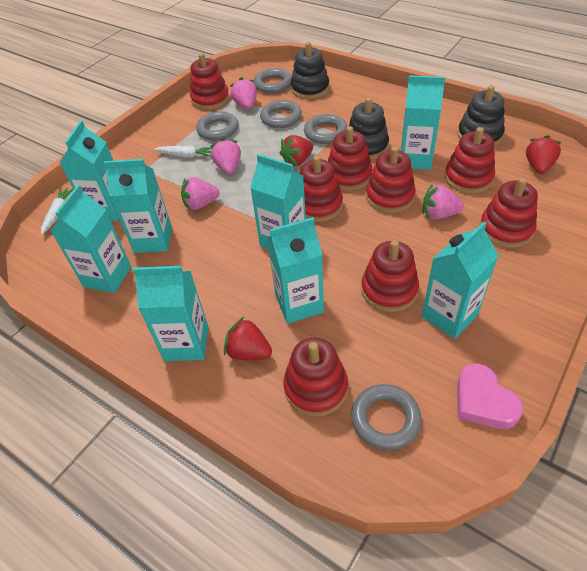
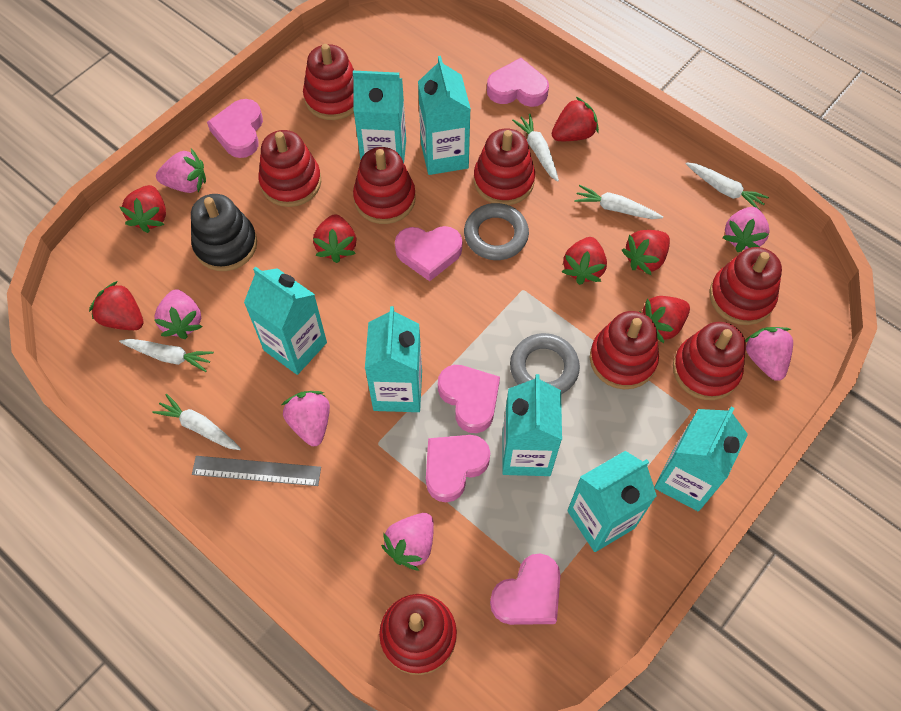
black stacking toy: [291,42,329,99] [349,97,389,160] [457,85,505,146] = 3 -> [191,194,257,271] = 1
grey ring: [196,112,238,141] [253,68,292,93] [260,100,302,128] [304,114,347,144] [351,384,422,450] = 5 -> [464,203,529,260] [510,333,580,394] = 2
grey ruler: none = 0 -> [192,456,321,486] = 1
pink heart: [457,363,523,429] = 1 -> [207,99,263,158] [395,226,462,281] [426,435,490,502] [438,365,500,433] [487,58,549,107] [490,554,561,625] = 6
pink strawberry: [181,177,220,210] [210,138,241,174] [230,77,257,109] [423,184,464,219] = 4 -> [154,289,202,339] [156,149,206,193] [282,391,330,446] [381,513,434,571] [722,207,770,252] [745,327,793,381] = 6
red strawberry: [224,316,272,360] [279,135,313,166] [526,135,562,174] = 3 -> [89,281,144,330] [120,185,166,233] [313,214,356,263] [552,97,599,141] [562,237,607,285] [622,230,670,275] [641,296,690,343] = 7
turquoise carton: [51,185,131,293] [60,120,119,221] [104,159,172,253] [133,266,208,361] [250,154,306,250] [267,217,324,324] [401,75,445,170] [422,222,499,339] = 8 -> [244,266,327,375] [353,71,406,163] [365,306,422,412] [418,56,471,175] [502,374,562,476] [567,451,657,552] [654,407,748,511] = 7
white carrot: [41,188,73,235] [154,146,213,158] = 2 -> [119,339,214,372] [152,394,241,450] [512,113,559,182] [574,185,663,219] [686,162,769,209] = 5

